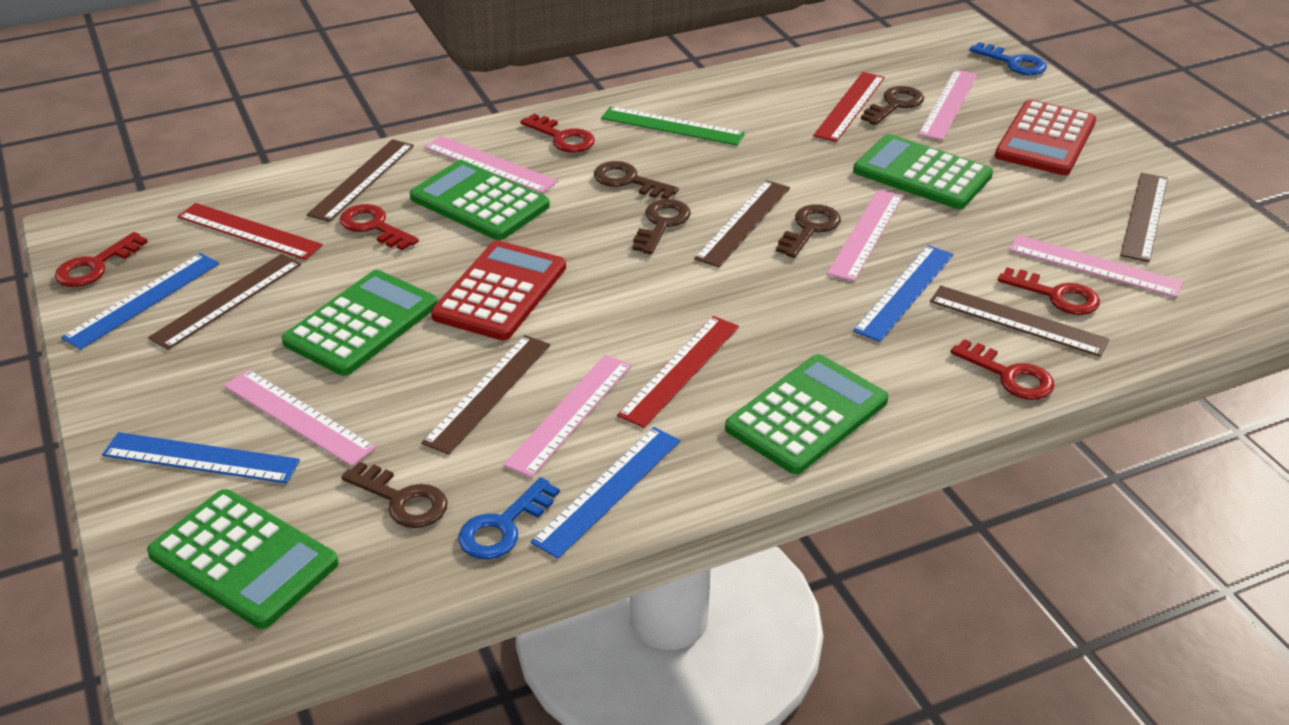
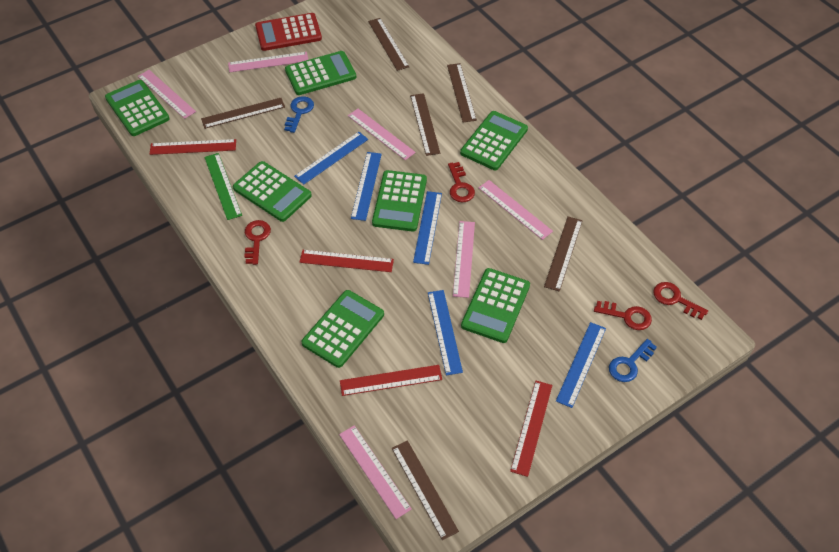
blue ruler: [61,253,219,350] [102,432,300,484] [530,427,681,558] [853,245,953,342] = 4 -> [294,132,368,185] [351,152,382,221] [413,191,442,265] [428,290,463,375] [556,322,606,408] = 5
brown key: [341,461,448,528] [594,161,679,199] [632,199,691,254] [776,204,841,258] [861,86,924,125] = 5 -> none = 0
green calculator: [147,489,339,629] [282,270,438,376] [410,160,550,240] [725,354,888,474] [853,134,993,209] = 5 -> [105,80,170,136] [233,161,312,222] [285,51,356,95] [302,290,384,368] [372,170,427,232] [460,111,528,170] [461,268,530,343] = 7
red calculator: [431,240,566,340] [995,99,1096,175] = 2 -> [255,13,322,51] = 1
red key: [55,232,148,287] [340,204,419,251] [520,114,595,153] [950,339,1055,400] [998,267,1100,315] = 5 -> [244,220,271,265] [448,162,475,202] [594,301,652,330] [653,282,708,320] = 4
red ruler: [177,203,323,260] [617,316,739,428] [813,72,885,142] = 3 -> [150,139,236,155] [300,250,394,272] [340,365,442,396] [510,381,552,477] = 4

